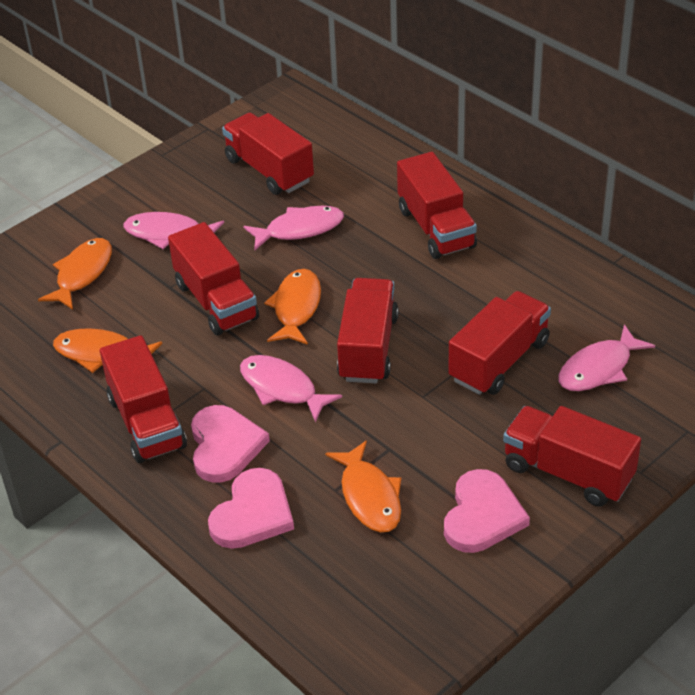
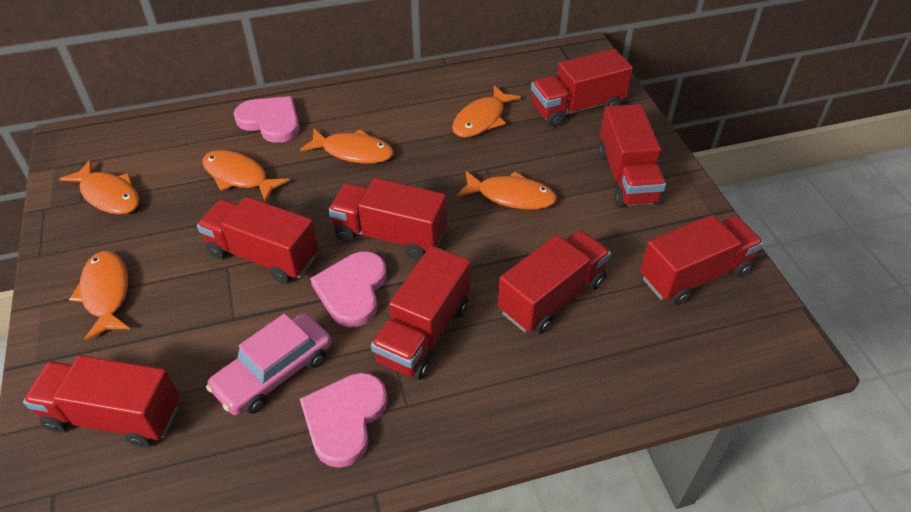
orange fish: [38,238,112,310] [53,328,162,373] [264,269,321,345] [325,441,401,532] = 4 -> [59,160,140,214] [69,251,130,341] [202,150,290,203] [300,129,394,164] [452,85,521,138] [456,171,557,209] = 6
pink car: none = 0 -> [206,313,332,415] = 1
pink fish: [124,212,224,249] [240,355,342,423] [243,206,344,251] [558,324,655,391] = 4 -> none = 0
red truck: [100,335,187,463] [168,222,259,335] [222,112,314,195] [337,278,399,383] [397,152,477,259] [448,291,551,395] [503,406,641,507] = 7 -> [23,355,180,448] [197,197,318,284] [329,178,447,260] [371,246,471,380] [498,230,611,334] [531,49,633,127] [598,104,666,207] [640,215,763,305] = 8

